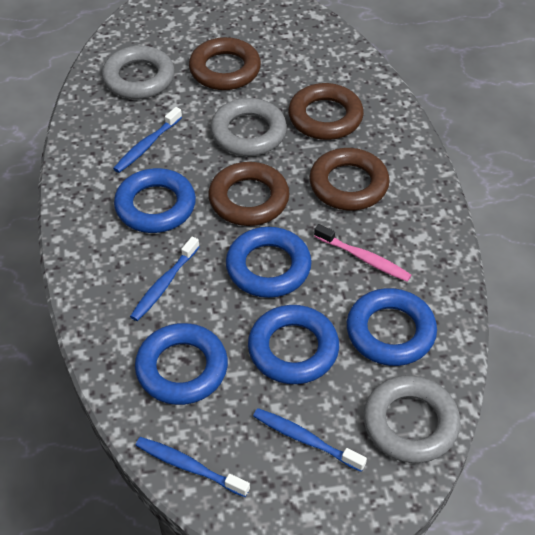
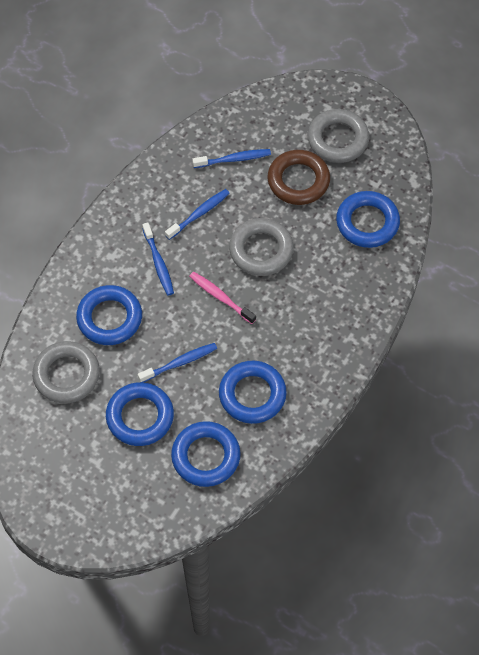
brown ring: [189,37,261,90] [208,162,289,226] [288,83,364,140] [309,148,390,211] = 4 -> [267,150,330,205] = 1

